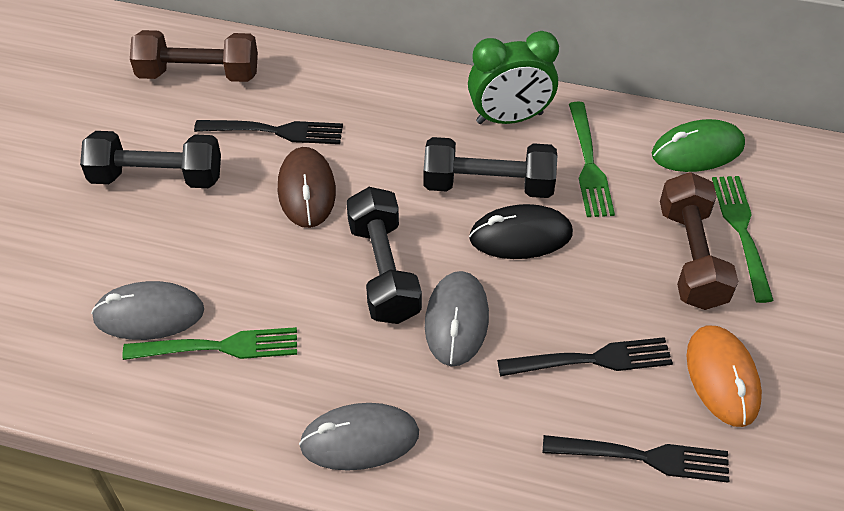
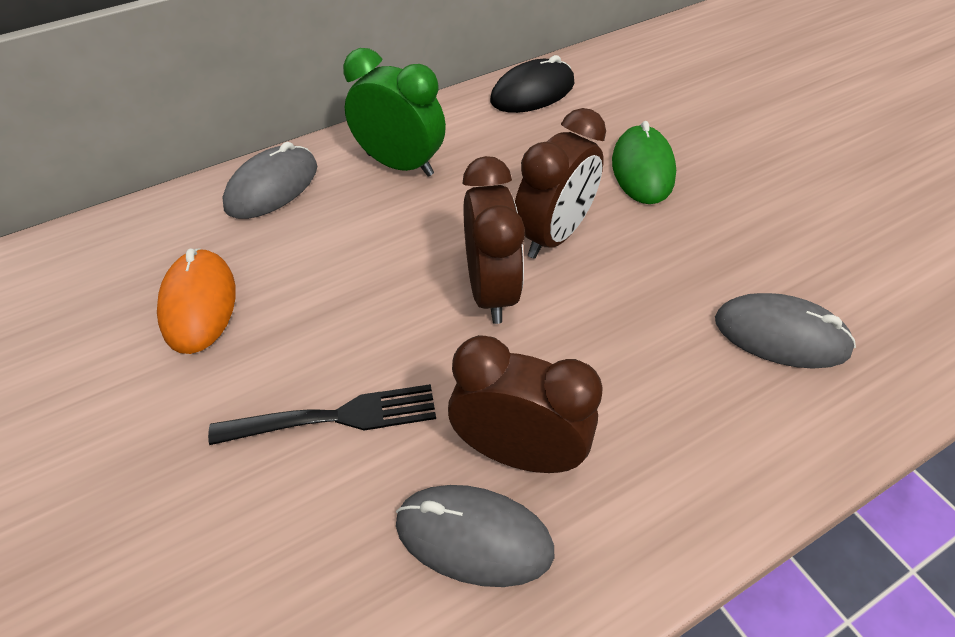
black dumbbell: [80,131,221,188] [346,187,422,324] [424,137,557,198] = 3 -> none = 0
black fork: [194,120,343,144] [497,337,673,376] [543,435,729,483] = 3 -> [208,384,436,445] = 1
brown clock: none = 0 -> [448,335,603,473] [463,156,525,324] [515,108,606,259] = 3
brown dumbbell: [130,30,258,82] [660,172,738,310] = 2 -> none = 0
brown mouse: [278,147,336,228] = 1 -> none = 0
green fork: [123,327,297,360] [569,102,615,217] [712,176,774,303] = 3 -> none = 0

